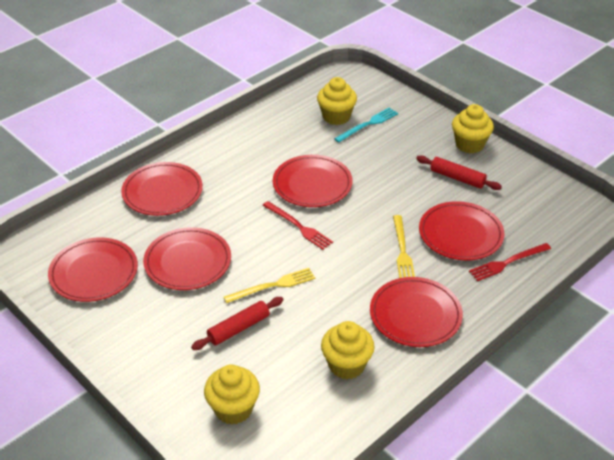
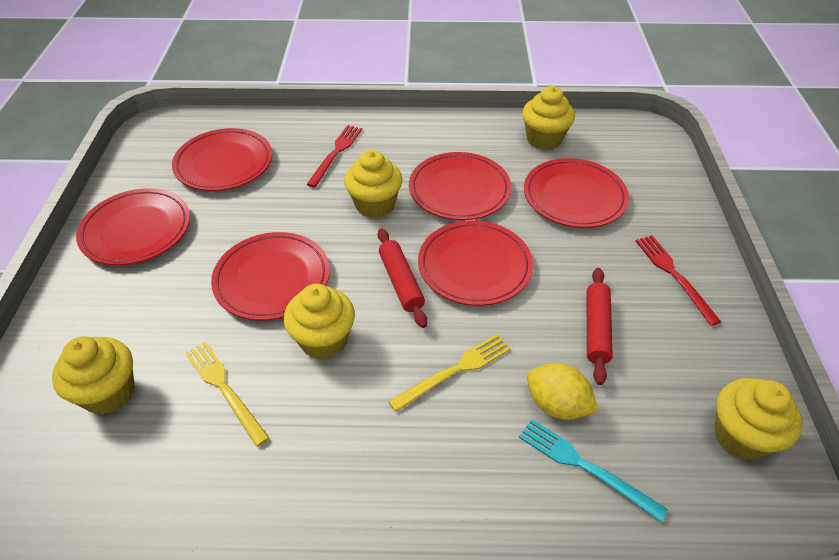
yellow cupcake: [204,364,260,425] [317,77,357,125] [321,321,375,379] [452,104,494,153] = 4 -> [52,336,135,415] [284,284,355,360] [344,150,403,218] [522,86,575,150] [714,378,802,460] = 5
yellow lemon: none = 0 -> [527,363,599,420] = 1

